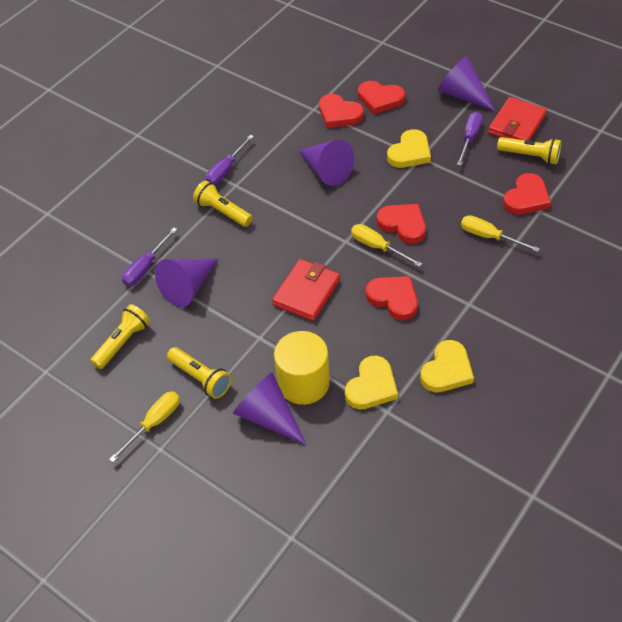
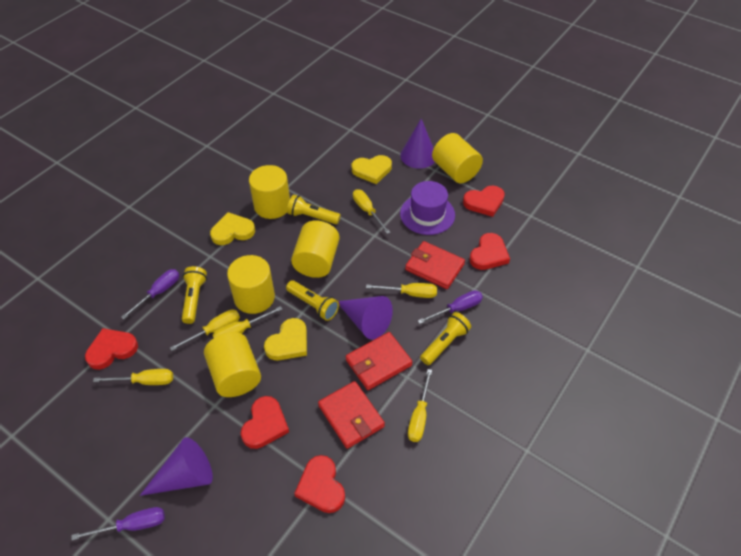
purple cone: [155,259,218,307] [233,373,307,445] [299,139,354,186] [438,56,495,111] = 4 -> [140,437,213,496] [338,296,393,340] [400,119,434,169] = 3
purple hat: none = 0 -> [400,181,455,235] = 1
red wallet: [272,259,340,321] [488,97,547,141] = 2 -> [318,381,385,449] [346,332,413,390] [405,241,465,289] = 3
yellow cylinder: [274,331,330,405] = 1 -> [204,332,261,397] [227,255,275,314] [249,165,290,219] [291,221,340,278] [432,133,483,183] = 5
yellow screwdriver: [109,391,180,463] [351,224,423,267] [461,215,540,252] = 3 -> [93,369,173,385] [170,309,240,351] [213,306,282,338] [353,189,390,234] [366,283,437,298] [408,369,432,442] = 6

